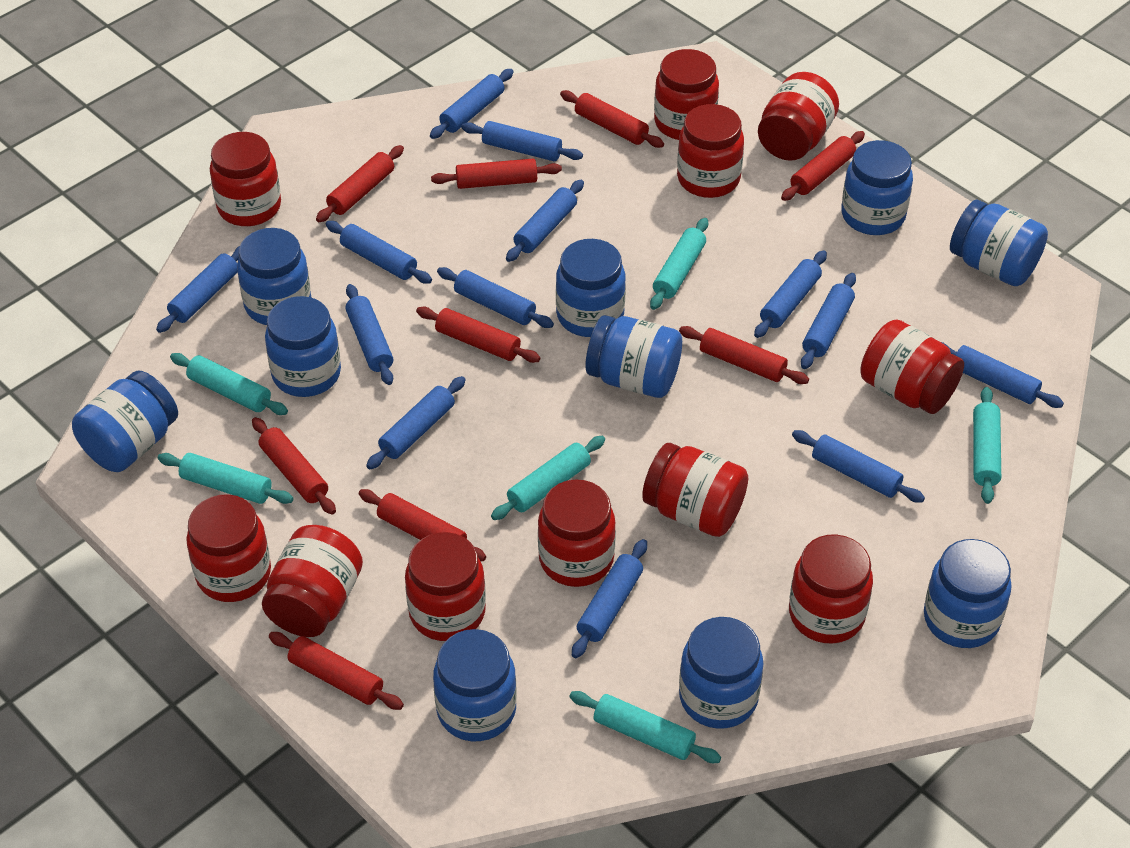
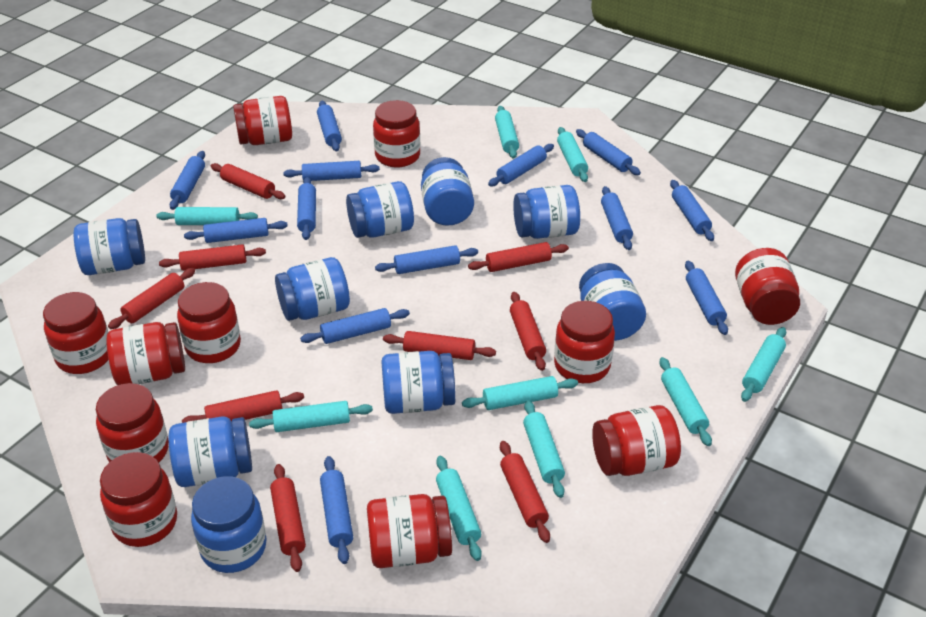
blue jar: [72,371,178,472] [237,228,311,325] [265,296,341,397] [433,629,517,741] [556,239,626,337] [586,315,682,398] [679,617,764,729] [841,140,913,235] [924,539,1012,648] [950,199,1048,286] = 10 -> [74,218,145,275] [169,416,252,487] [191,476,267,573] [275,257,350,321] [346,181,414,238] [381,351,456,414] [421,157,474,226] [513,185,580,239] [579,263,646,341] = 9
turquoise rolling pin: [158,453,294,504] [170,353,288,415] [491,436,605,520] [569,691,721,763] [650,218,708,310] [973,387,1001,504] = 6 -> [156,207,258,225] [249,401,373,432] [436,456,482,561] [462,376,578,410] [495,106,519,159] [523,400,565,498] [557,127,588,182] [659,357,712,446] [741,327,786,402] = 9

